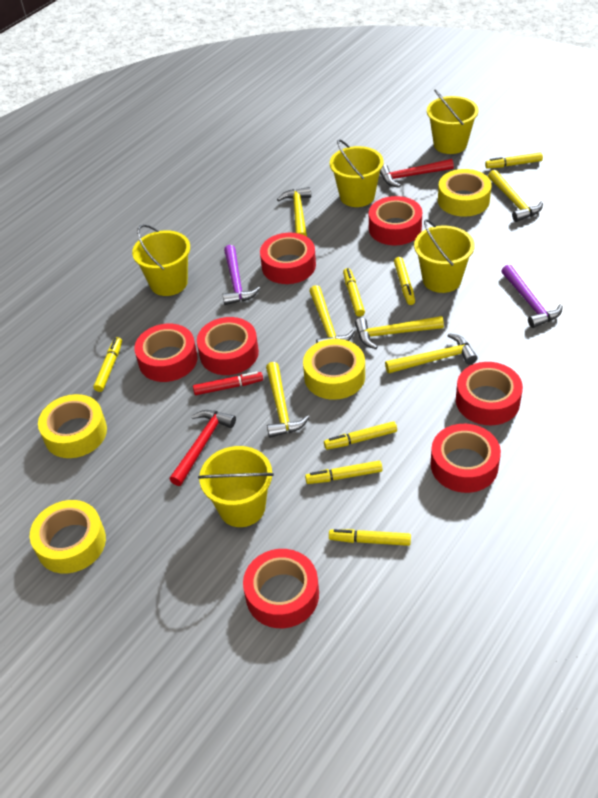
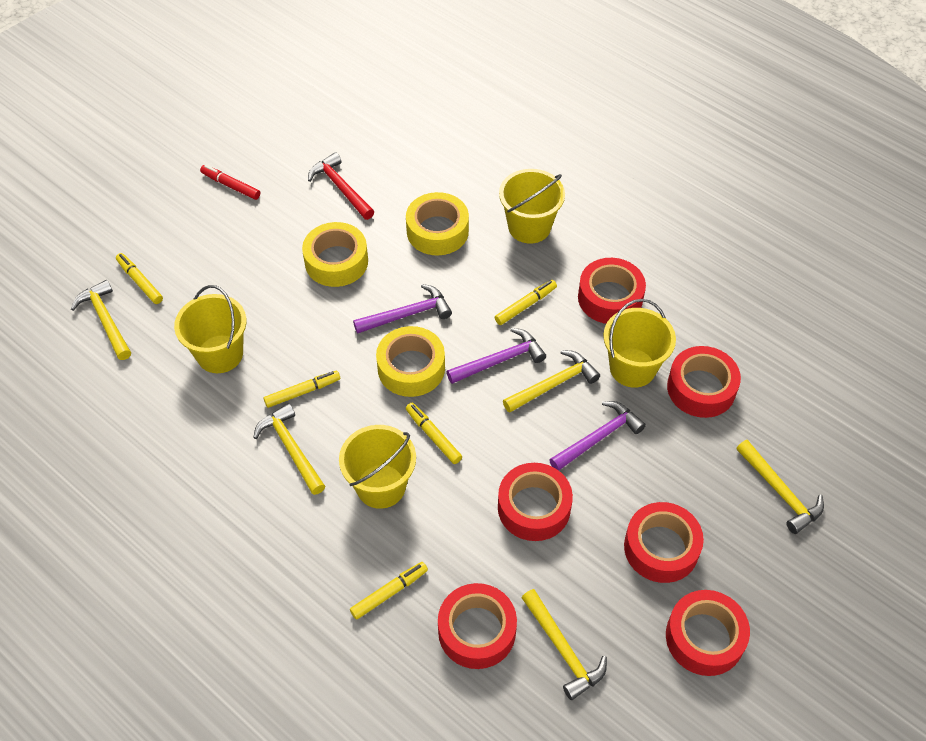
purple hammer: [222,245,260,305] [501,265,563,328] = 2 -> [353,284,452,334] [447,328,546,384] [549,401,646,471] = 3
red hammer: [169,410,236,486] [380,159,454,187] = 2 -> [308,152,374,220] = 1
red tape: [134,324,198,382] [197,317,259,375] [243,549,319,628] [260,233,316,284] [369,196,422,245] [431,424,501,493] [456,362,523,425] = 7 -> [438,583,517,669] [498,463,573,541] [578,258,646,324] [624,502,704,583] [666,590,750,676] [667,346,741,418] = 6
yellow bucket: [132,224,190,296] [198,446,274,527] [330,139,384,207] [414,219,474,293] [427,90,479,154] = 5 -> [174,285,247,373] [339,425,416,509] [499,169,565,244] [603,299,676,388] = 4
yellow hammer: [266,362,309,438] [277,187,311,237] [309,285,355,343] [355,316,444,349] [385,334,477,374] [488,170,543,222] = 6 -> [71,280,131,360] [253,403,325,495] [503,350,600,413] [522,589,607,700] [736,440,824,534] = 5
yellow marker: [93,337,122,392] [305,461,382,484] [324,421,397,450] [329,529,411,546] [343,268,365,317] [394,257,415,305] [485,152,543,168] = 7 -> [116,253,163,304] [263,371,340,408] [350,562,428,620] [406,403,462,464] [495,280,557,325] = 5
yellow tape: [30,500,106,574] [38,394,107,458] [303,339,365,400] [438,169,491,217] = 4 -> [302,222,368,287] [376,326,445,397] [406,192,469,255] = 3

